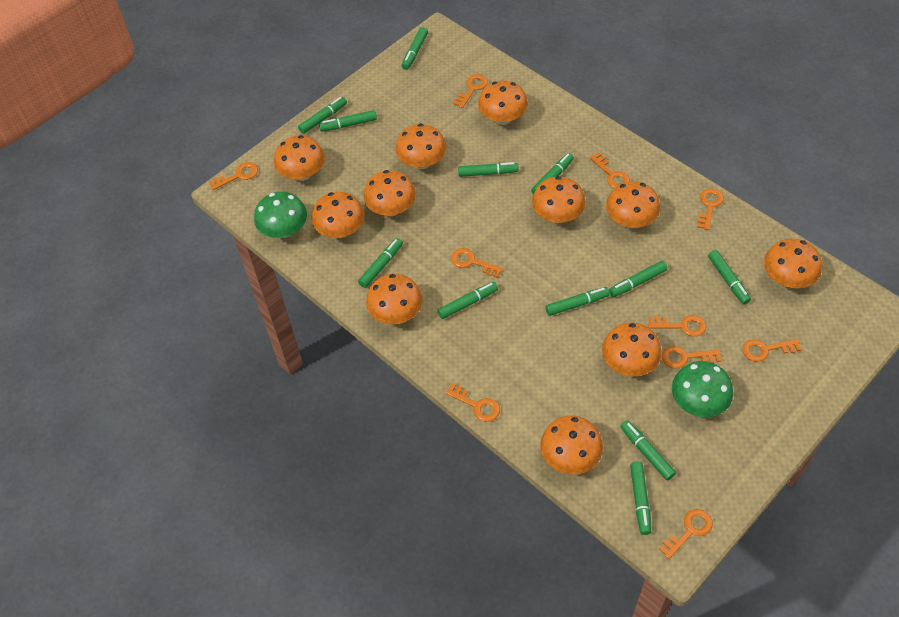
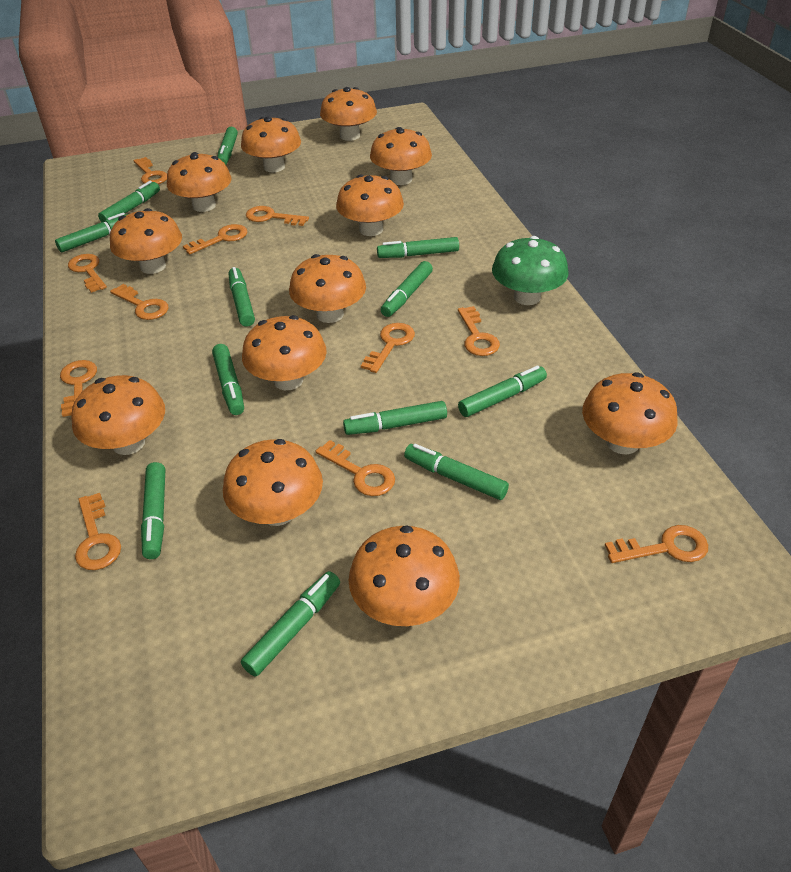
green mushroom: [254,192,307,238] [672,361,733,417] = 2 -> [492,236,569,305] = 1
orange key: [209,162,258,190] [445,383,500,422] [451,248,503,278] [454,74,488,108] [590,153,630,188] [648,315,706,337] [659,509,713,559] [662,346,721,369] [697,188,724,230] [742,339,802,362] = 10 -> [60,360,97,417] [68,254,107,293] [75,493,121,570] [110,284,169,320] [133,157,167,184] [183,224,247,255] [246,206,309,226] [316,440,395,496] [361,323,415,373] [458,306,500,356] [605,525,708,563] = 11
orange mushroom: [274,135,325,181] [312,192,365,238] [363,170,416,216] [366,274,422,324] [396,123,446,169] [478,80,528,125] [532,176,586,223] [540,415,603,475] [602,322,662,376] [606,181,660,228] [764,239,822,288] = 11 -> [71,375,165,455] [110,208,182,274] [167,152,232,212] [223,439,323,526] [241,116,301,172] [242,315,327,390] [289,254,366,323] [320,87,377,141] [336,175,404,236] [348,526,460,626] [370,127,432,185] [582,373,678,454] = 12

